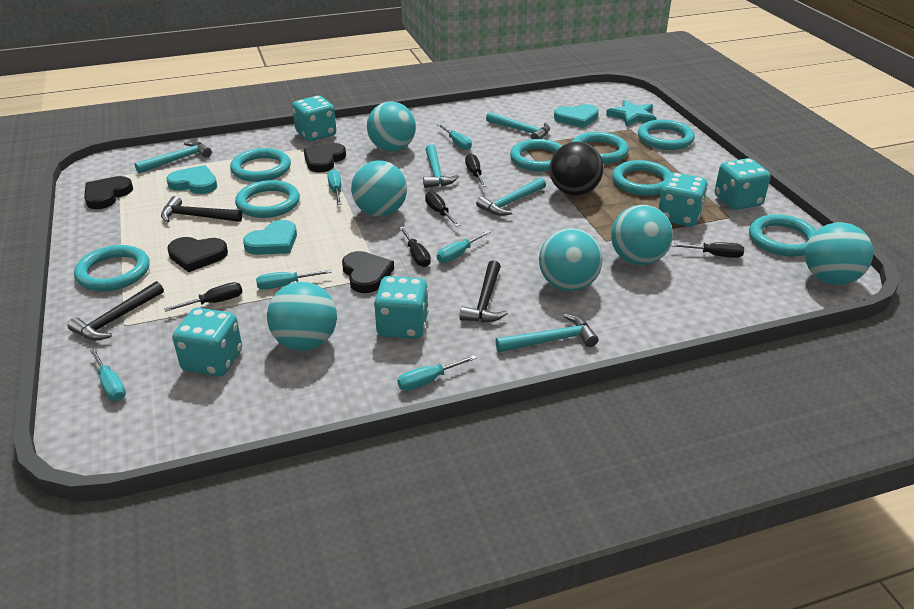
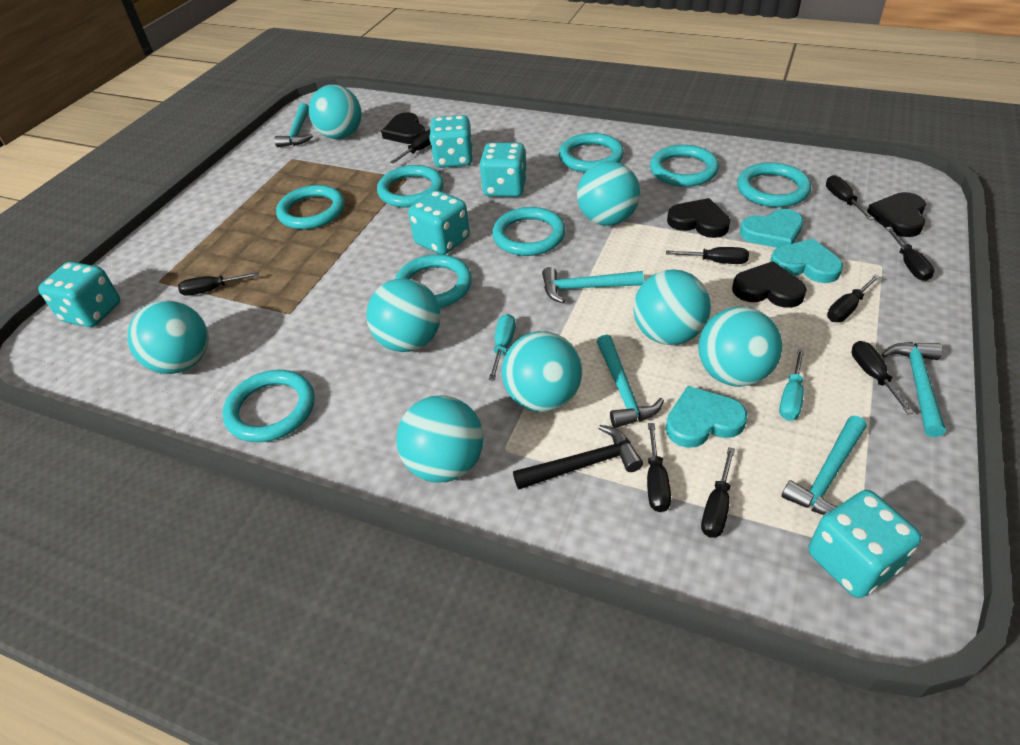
black ball: [550,142,603,196] = 1 -> none = 0
black hammer: [68,281,164,341] [161,196,242,223] [459,260,508,322] = 3 -> [513,425,643,490] = 1
black screwdriver: [164,282,243,312] [399,227,431,267] [425,191,460,227] [465,154,486,187] [671,242,744,258] = 5 -> [178,272,259,296] [390,130,431,163] [647,423,671,512] [666,247,749,264] [701,447,735,538] [826,175,874,220] [827,274,881,322] [852,341,914,414] [886,227,934,281] = 9
turquoise ball: [267,282,337,351] [351,160,407,216] [367,102,416,152] [539,228,603,291] [611,205,673,265] [805,222,873,285] = 6 -> [127,301,208,374] [309,85,362,139] [366,278,441,352] [396,395,484,483] [502,331,582,412] [577,161,640,226] [633,269,711,345] [698,307,782,387] = 8
turquoise screwdriver: [90,348,126,401] [256,270,332,290] [327,169,342,205] [397,355,477,391] [437,124,472,150] [437,230,491,263] = 6 -> [489,314,516,381] [779,348,805,421] = 2
turquoise star: [606,100,656,127] = 1 -> none = 0

